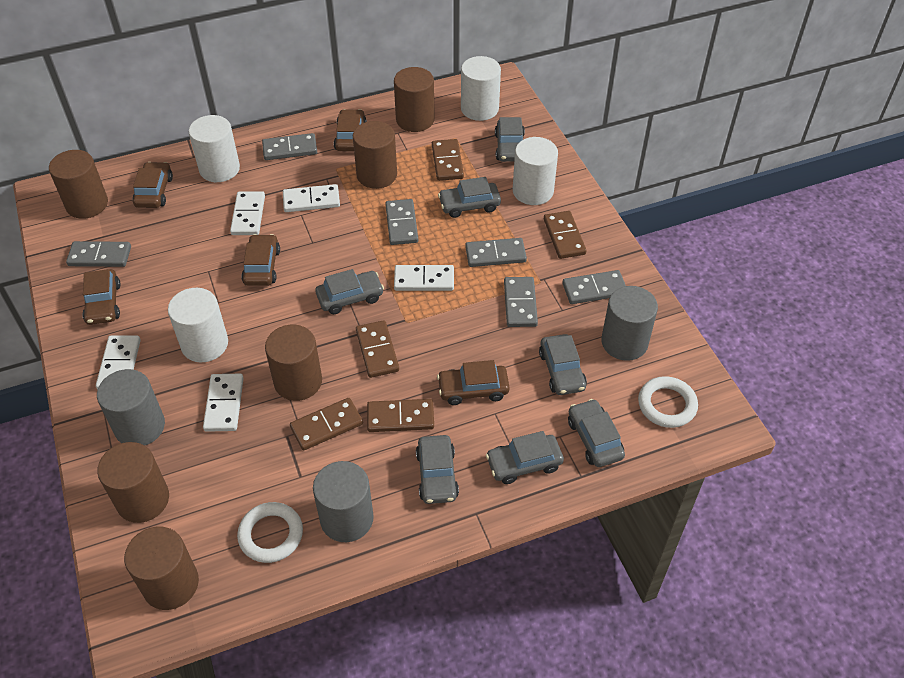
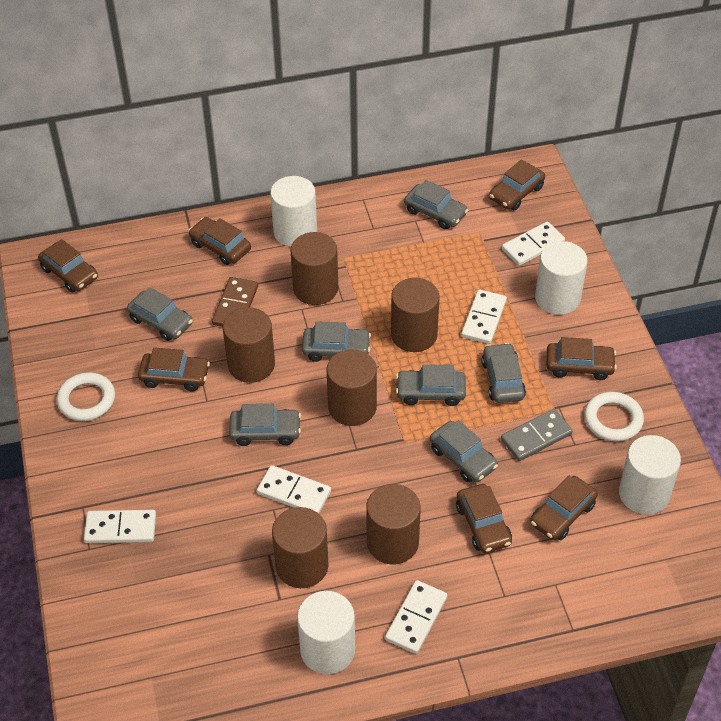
brown car: [82,269,121,325] [133,162,173,208] [241,234,280,286] [334,109,367,152] [437,360,510,405] = 5 -> [38,239,98,293] [138,347,210,392] [189,217,251,265] [456,484,512,553] [489,160,545,211] [530,476,598,540] [547,337,617,380] = 7
brown domino: [290,398,363,450] [356,320,399,378] [367,399,434,432] [432,139,464,181] [544,211,587,259] = 5 -> [212,277,258,327] = 1
grey cylinder: [97,369,165,446] [313,461,374,542] [601,286,658,361] = 3 -> none = 0
grey domino: [66,241,131,267] [262,133,317,160] [385,199,418,245] [465,238,527,267] [504,277,538,327] [562,270,626,304] = 6 -> [501,409,573,461] = 1

